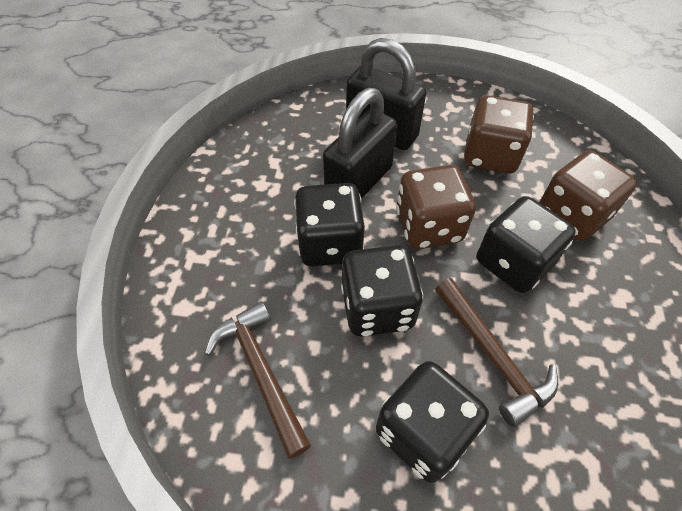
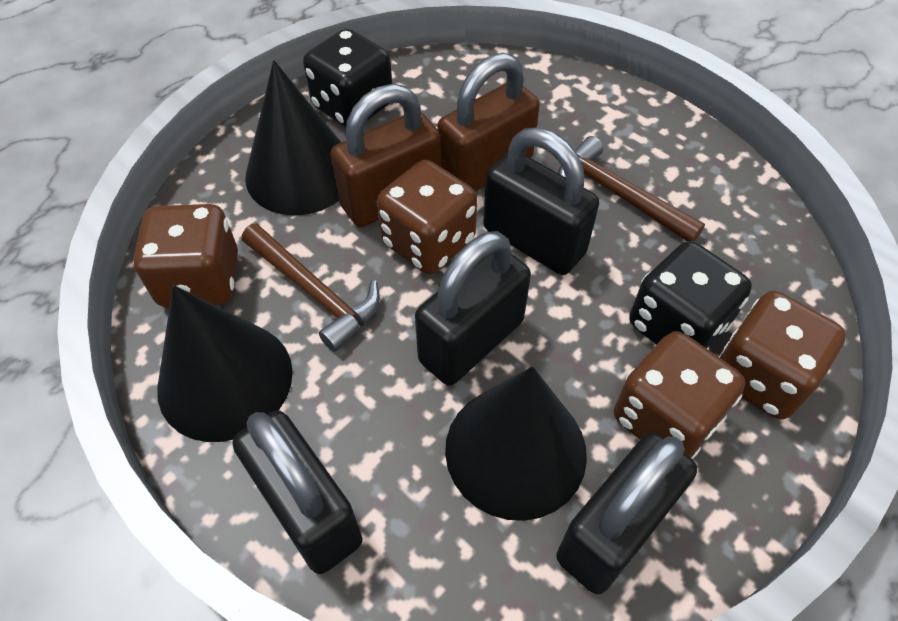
black cone: none = 0 -> [157,285,293,442] [245,60,341,215] [445,366,587,521] = 3
black dice: [294,183,365,266] [341,245,423,337] [376,361,489,483] [477,196,576,293] = 4 -> [303,29,392,127] [629,241,752,350] = 2
black padlock: [323,88,397,199] [346,38,426,150] = 2 -> [233,410,362,574] [415,231,531,386] [483,127,599,275] [556,432,697,594] = 4
brown dice: [396,165,476,249] [464,96,534,174] [539,151,637,241] = 3 -> [133,204,238,307] [376,160,477,274] [614,331,745,459] [718,291,846,419] = 4
brown padlock: none = 0 -> [331,84,441,227] [438,53,540,192] = 2

